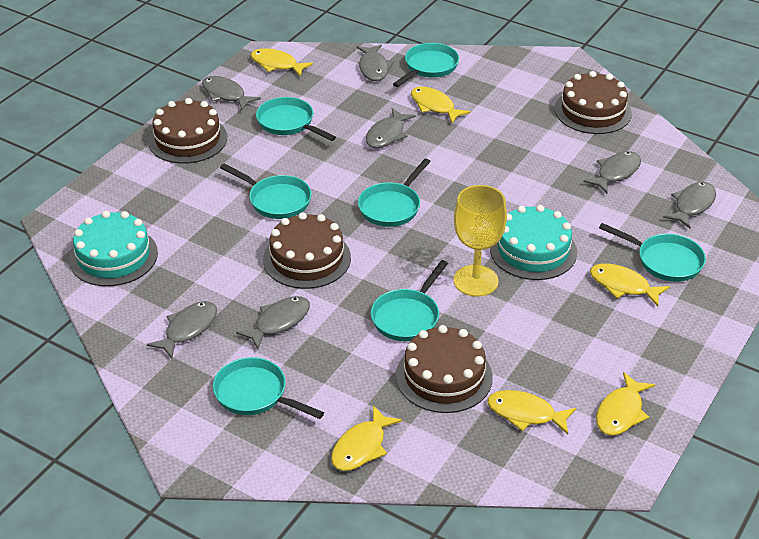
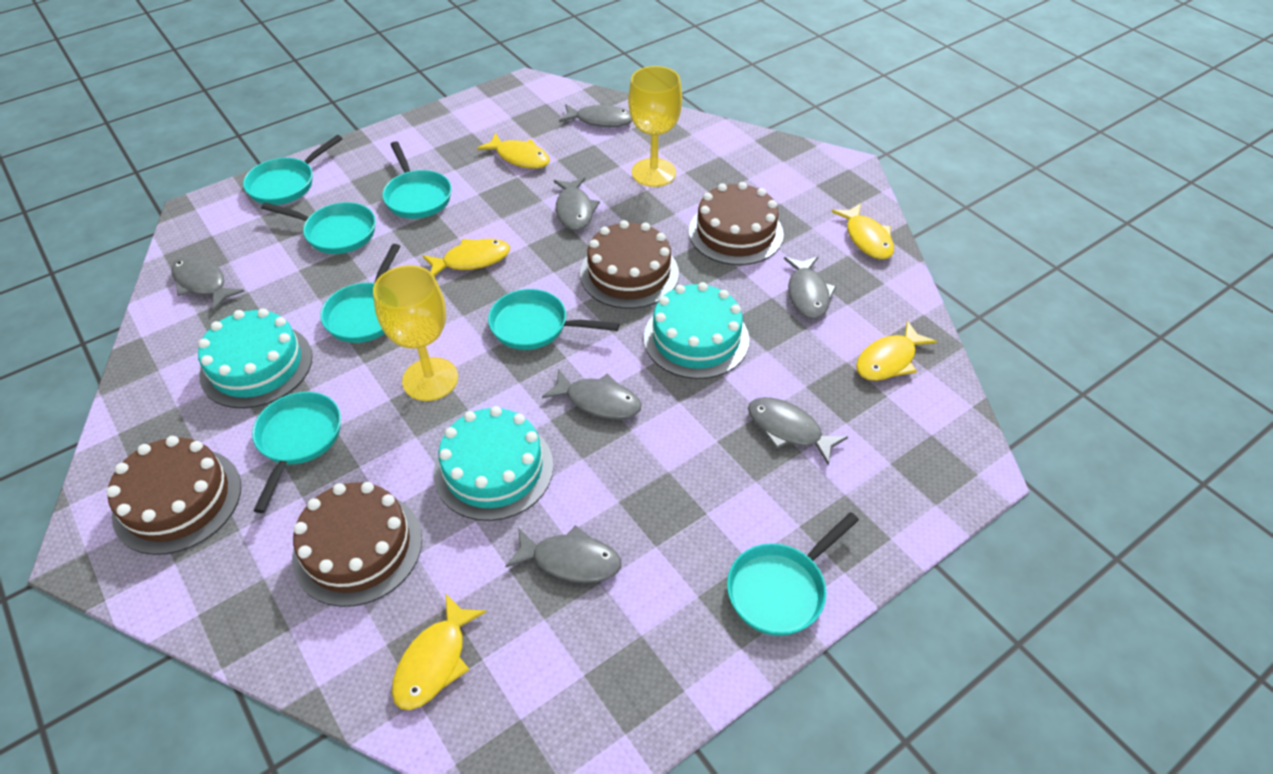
turquoise cake: [69,211,158,286] [490,205,577,280] = 2 -> [198,308,312,408] [434,406,554,521] [644,282,749,379] = 3
yellow fish: [251,48,313,76] [331,405,402,471] [411,86,471,123] [487,390,576,434] [590,264,670,306] [596,372,655,436] = 6 -> [392,594,487,710] [422,239,510,276] [477,133,550,169] [831,203,894,259] [856,321,937,381] = 5
yellow goblet: [453,185,507,297] = 1 -> [373,265,458,401] [628,66,682,187] = 2

